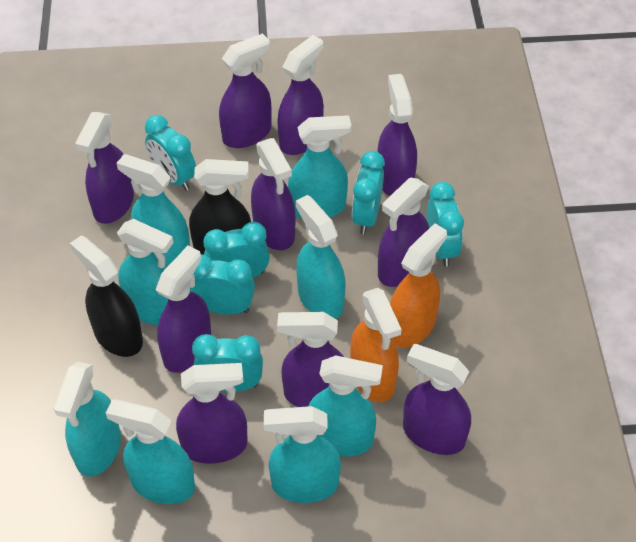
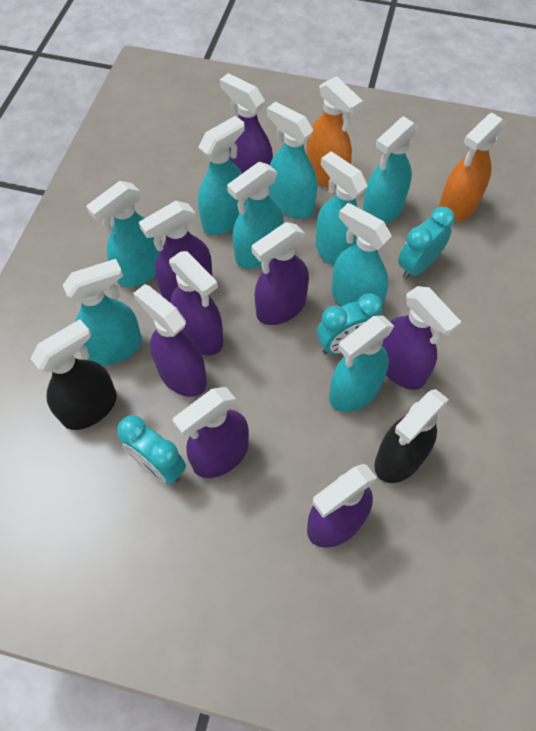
purple spray bottle: [75,112,134,224] [156,245,211,373] [176,363,248,464] [219,33,272,148] [251,138,295,250] [277,35,324,155] [277,312,344,407] [378,74,417,196] [378,178,429,287] [403,344,471,455] = 10 -> [133,284,207,397] [139,201,213,302] [169,251,223,355] [173,387,249,478] [220,73,273,173] [251,222,309,325] [307,464,377,548] [382,286,461,390] = 8
turquoise clock: [145,115,196,190] [190,254,255,315] [192,334,263,392] [204,222,270,278] [352,151,385,234] [426,182,464,267] = 6 -> [117,415,186,484] [317,293,383,354] [398,207,455,279] = 3
turquoise spray bottle: [53,362,121,477] [106,399,195,504] [117,154,190,265] [117,219,174,325] [264,406,341,503] [288,115,351,219] [296,195,345,319] [308,355,383,457] = 8 -> [63,259,142,366] [86,181,162,287] [198,116,247,235] [227,162,284,269] [267,102,317,219] [316,152,368,266] [329,316,394,412] [332,203,392,306] [362,116,419,224] = 9

